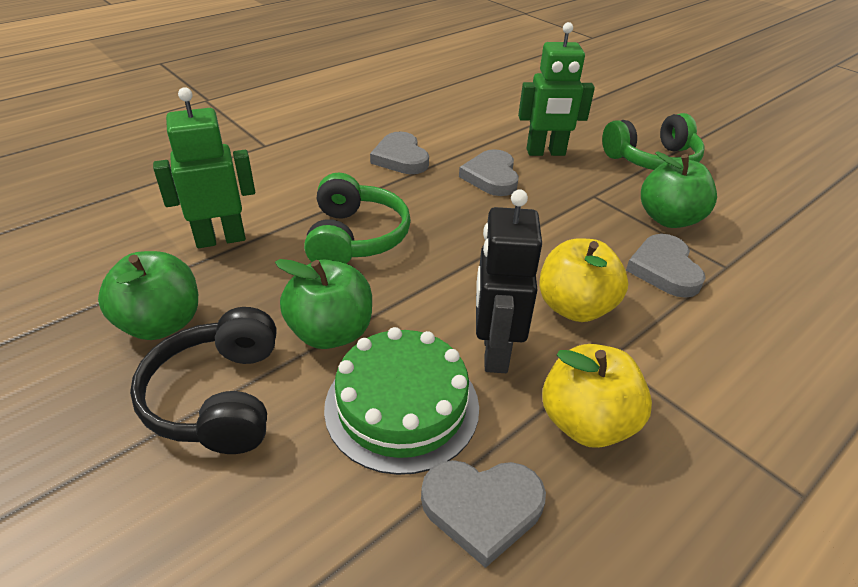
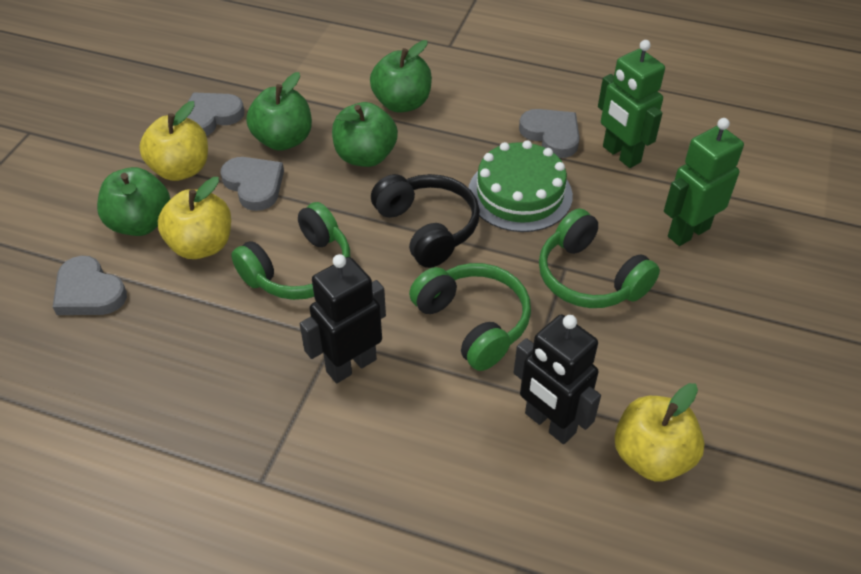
black robot: [476,189,542,373] = 1 -> [300,254,386,383] [514,314,601,444] = 2
green apple: [98,251,198,340] [275,259,372,349] [641,151,717,228] = 3 -> [97,167,170,236] [246,72,312,151] [332,102,398,167] [370,40,432,113] = 4
green headphones: [304,173,411,264] [602,113,705,170] = 2 -> [231,202,350,300] [409,263,531,371] [539,208,660,308] = 3
yellow apple: [539,238,628,322] [542,344,652,448] = 2 -> [139,101,208,181] [158,177,231,259] [614,383,705,481] = 3

